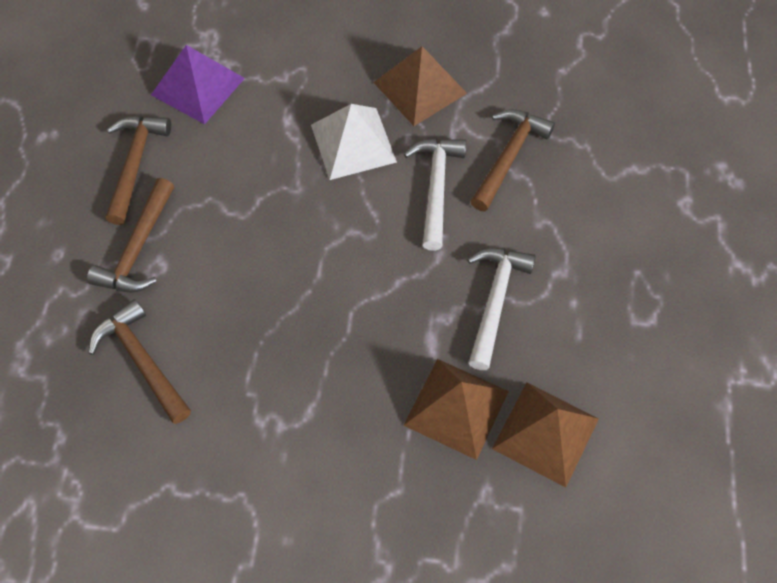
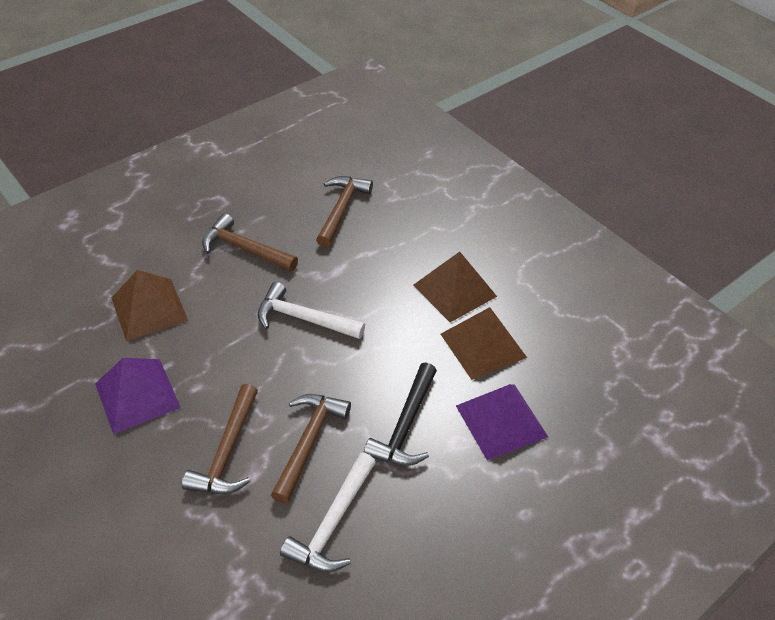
black hammer: none = 0 -> [364,363,437,466] = 1
purple pyramid: [151,45,245,124] = 1 -> [95,358,181,434] [456,384,548,460] = 2
white pyramid: [311,104,397,180] = 1 -> none = 0

